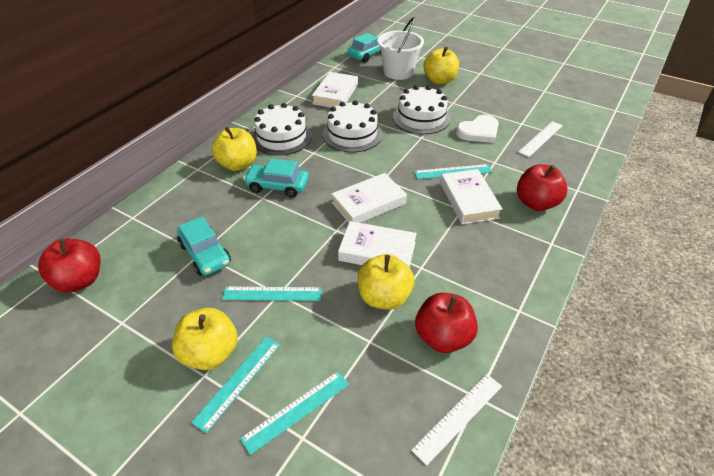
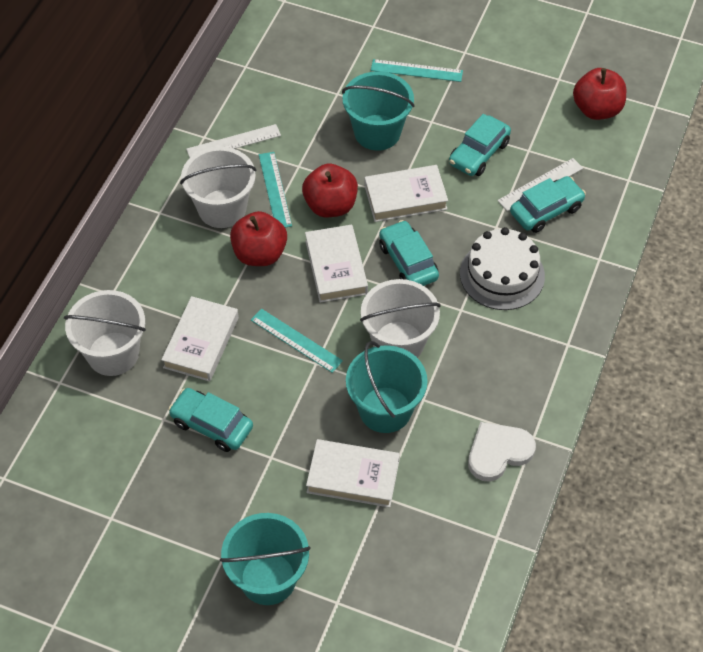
turquoise bucket: none = 0 -> [220,513,311,605] [342,71,415,151] [346,341,428,433] = 3
turquoise car: [177,216,231,276] [243,158,309,197] [347,33,381,63] = 3 -> [168,388,253,452] [379,220,439,286] [449,114,511,176] [510,176,586,233] = 4
turquoise ruler: [191,336,280,433] [222,286,322,301] [240,371,349,455] [414,164,492,179] = 4 -> [251,309,343,373] [259,152,292,228] [371,59,463,82] = 3
white bucket: [377,17,424,80] = 1 -> [64,290,146,376] [180,147,256,228] [360,279,441,358] = 3
white cake: [252,103,312,156] [323,100,382,152] [393,85,450,134] = 3 -> [460,227,545,310] = 1
yellow apple: [172,308,238,370] [212,127,257,171] [358,254,414,310] [424,47,459,84] = 4 -> none = 0

